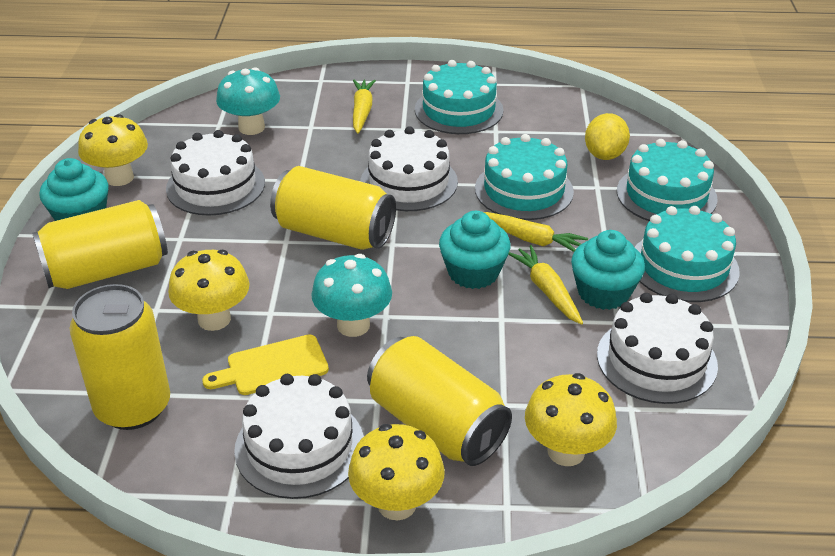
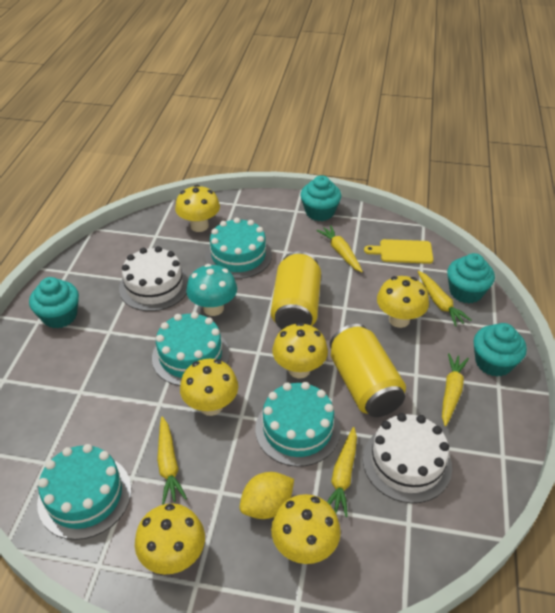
turquoise cupcake: [39,158,109,221] [439,211,511,289] [571,230,645,310] = 3 -> [29,277,79,329] [301,175,341,221] [447,253,495,304] [474,323,527,377] = 4
turquoise mushroom: [216,67,280,135] [311,254,392,337] = 2 -> [186,264,237,316] = 1
white cake: [166,130,265,216] [234,374,364,499] [360,126,458,211] [597,293,718,404] = 4 -> [119,246,189,311] [363,413,452,503] = 2
yellow can: [32,200,168,289] [69,284,170,430] [270,166,396,250] [367,336,512,466] = 4 -> [271,251,321,329] [330,324,406,417] = 2
yellow carrot: [353,80,376,134] [483,212,588,252] [508,245,583,325] = 3 -> [157,416,187,504] [316,225,363,272] [327,427,357,517] [418,271,471,326] [442,353,469,426] = 5
yellow mushroom: [78,114,148,186] [168,250,249,331] [348,424,445,520] [525,373,617,466] = 4 -> [135,504,205,574] [175,185,220,232] [180,359,238,416] [271,494,341,564] [272,322,328,378] [377,276,429,328] = 6

